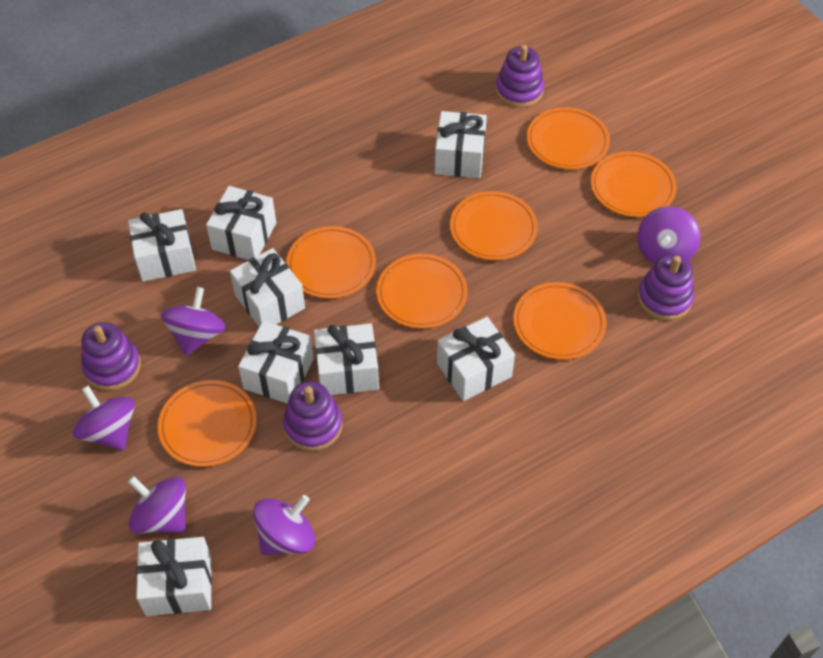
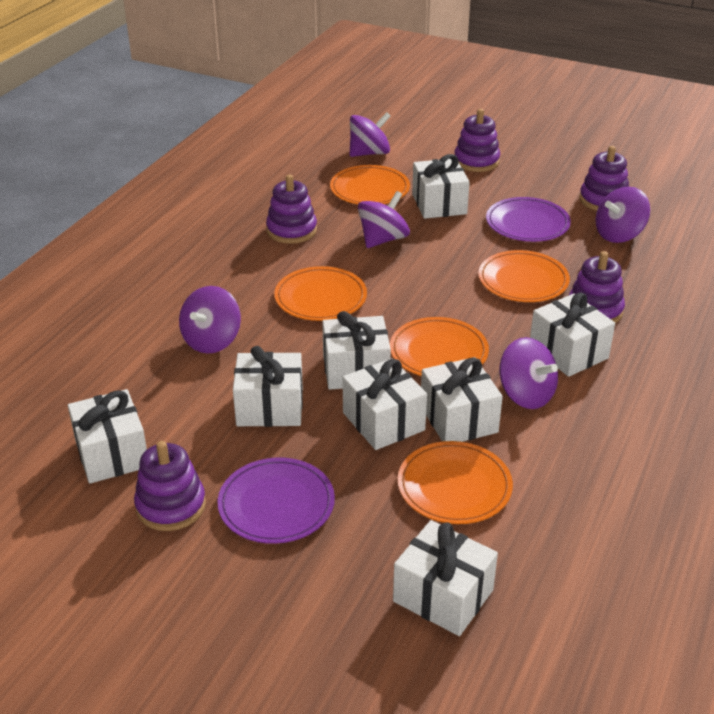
orange plate: [158,380,257,467] [286,226,376,298] [376,254,468,329] [450,191,538,260] [513,282,606,360] [527,107,610,170] [591,151,677,217] = 7 -> [274,266,367,321] [330,165,410,204] [390,317,489,376] [397,441,513,524] [478,250,570,302] = 5
purple plate: none = 0 -> [218,457,335,544] [486,197,571,242] = 2
purple stacking toy: [81,322,141,391] [283,381,343,451] [496,45,544,107] [638,254,694,320] = 4 -> [134,441,206,531] [266,175,317,244] [454,109,500,172] [568,251,625,323] [579,146,629,211] = 5

